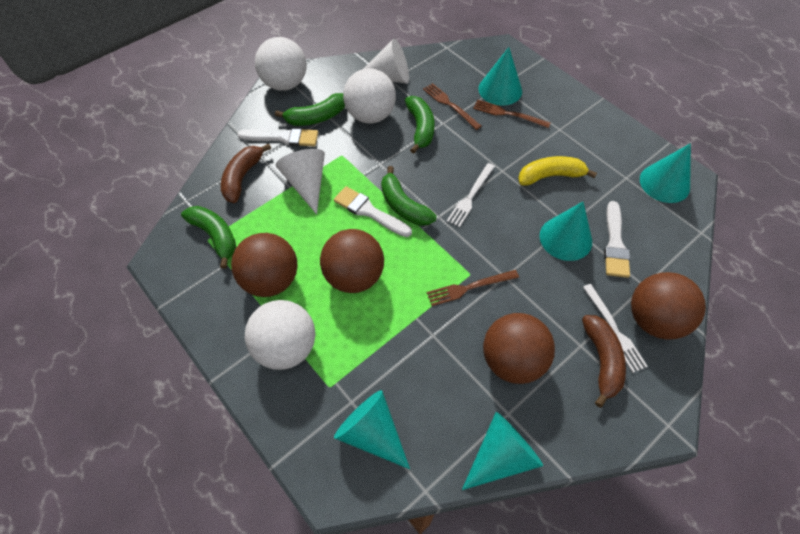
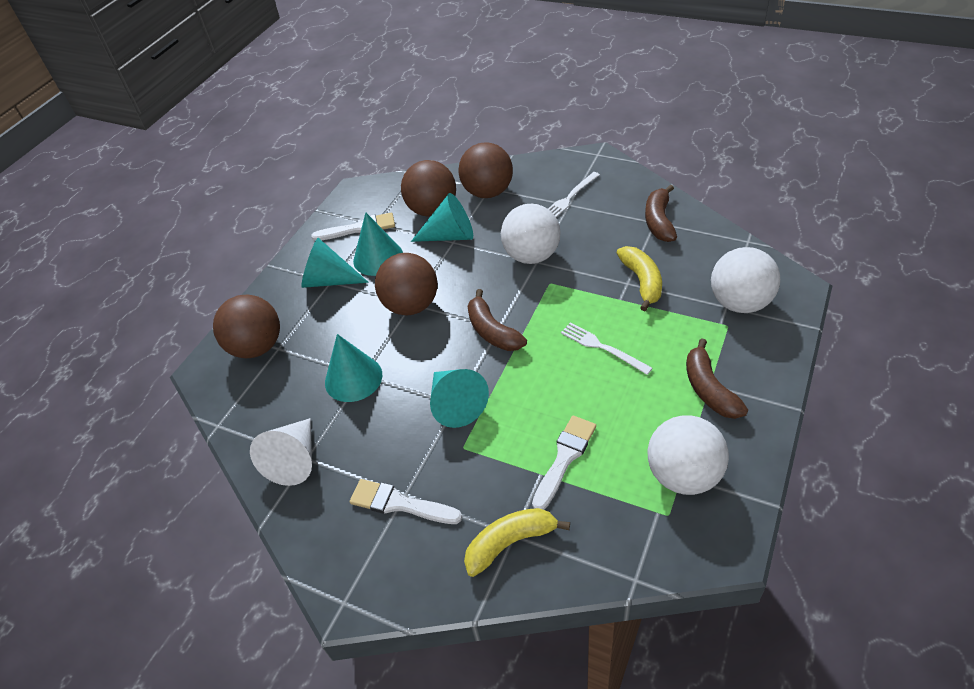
brown banana: [221,143,271,203] [582,315,626,408] = 2 -> [467,289,527,351] [645,185,677,242] [686,338,748,419] = 3
brown fork: [423,83,482,130] [427,270,519,306] [473,100,550,128] = 3 -> none = 0
green banana: [181,206,236,269] [275,93,345,126] [381,166,437,226] [405,96,434,153] = 4 -> none = 0
white cone: [276,149,325,214] [363,38,409,84] = 2 -> [250,418,312,486] = 1
yellow banana: [518,156,597,186] = 1 -> [464,508,570,577] [616,246,662,311] = 2

